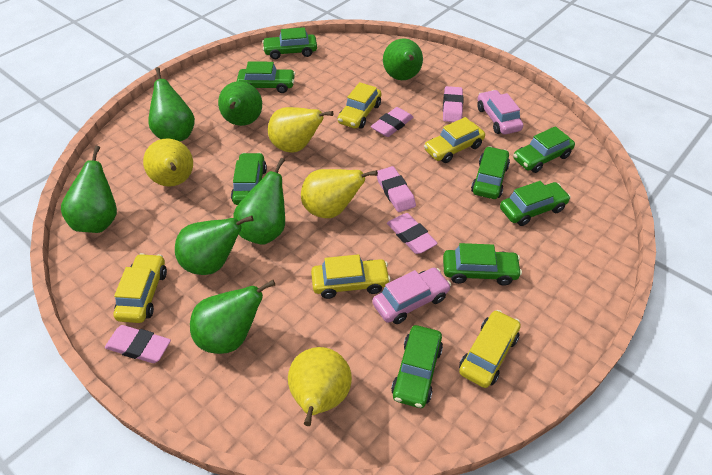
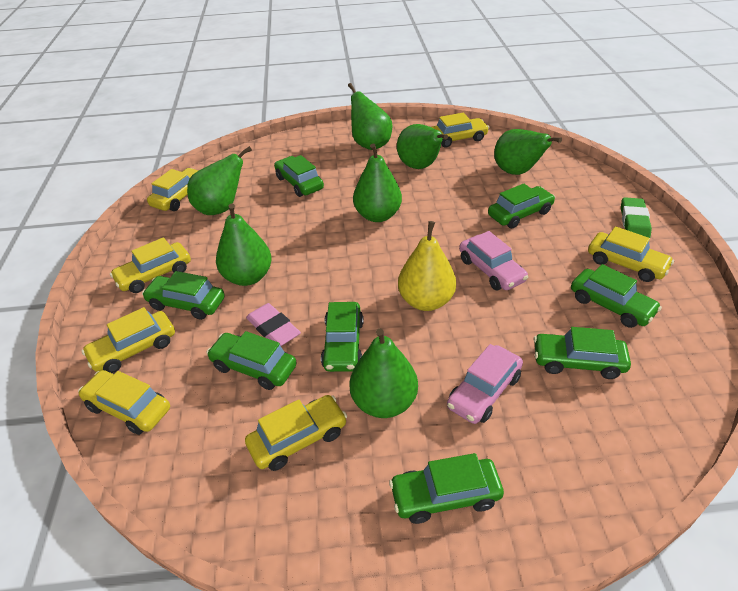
green eraser: none = 0 -> [621,197,652,238] = 1
pink eraser: [105,325,171,363] [371,107,413,137] [377,166,416,212] [387,213,438,254] [443,86,463,122] = 5 -> [246,303,301,346] = 1
yellow car: [113,253,167,323] [311,254,391,299] [338,82,381,129] [424,117,485,163] [459,310,521,388] = 5 -> [78,370,170,435] [81,307,175,373] [110,237,191,293] [147,168,198,211] [245,395,347,471] [432,113,489,147] [588,226,674,282] = 7
yellow pear: [143,138,193,187] [268,107,333,153] [288,347,352,426] [301,169,378,218] = 4 -> [398,221,456,311] = 1

